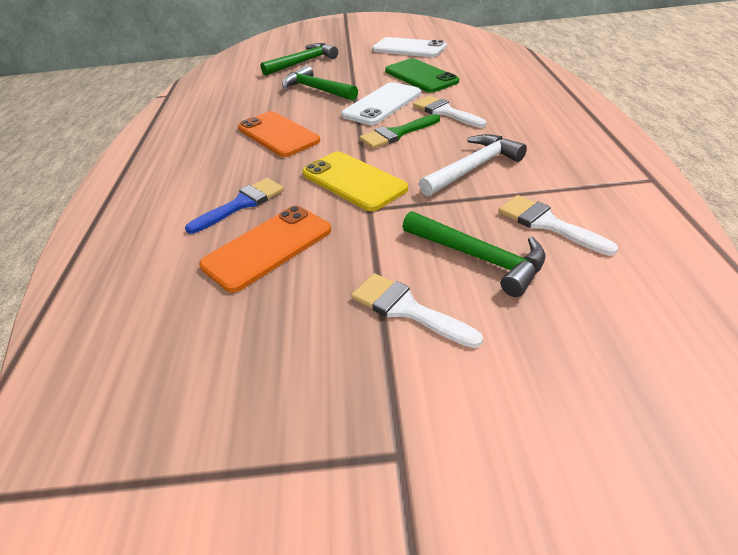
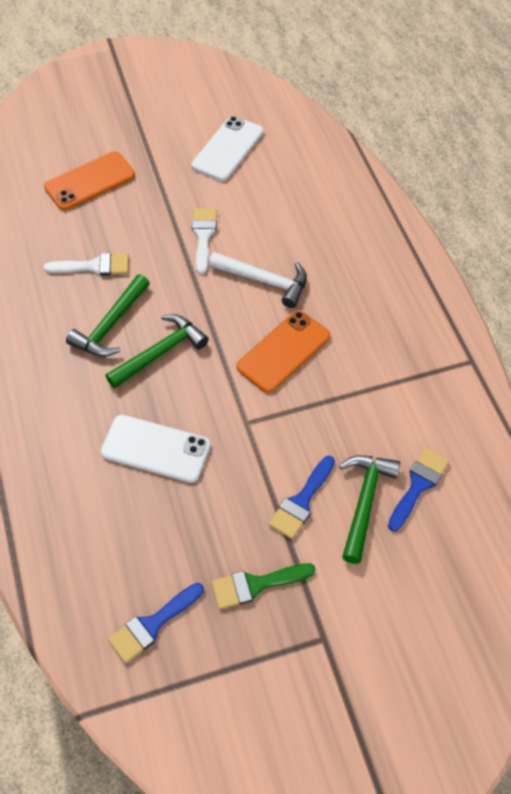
blue brush: [185,178,284,234] = 1 -> [108,583,204,663] [268,456,335,539] [388,447,449,531] = 3
green phone: [385,59,459,93] = 1 -> none = 0
white brush: [351,273,483,348] [413,96,486,128] [498,195,618,256] = 3 -> [44,253,129,276] [192,208,217,274] = 2
yellow phone: [302,151,408,211] = 1 -> none = 0

